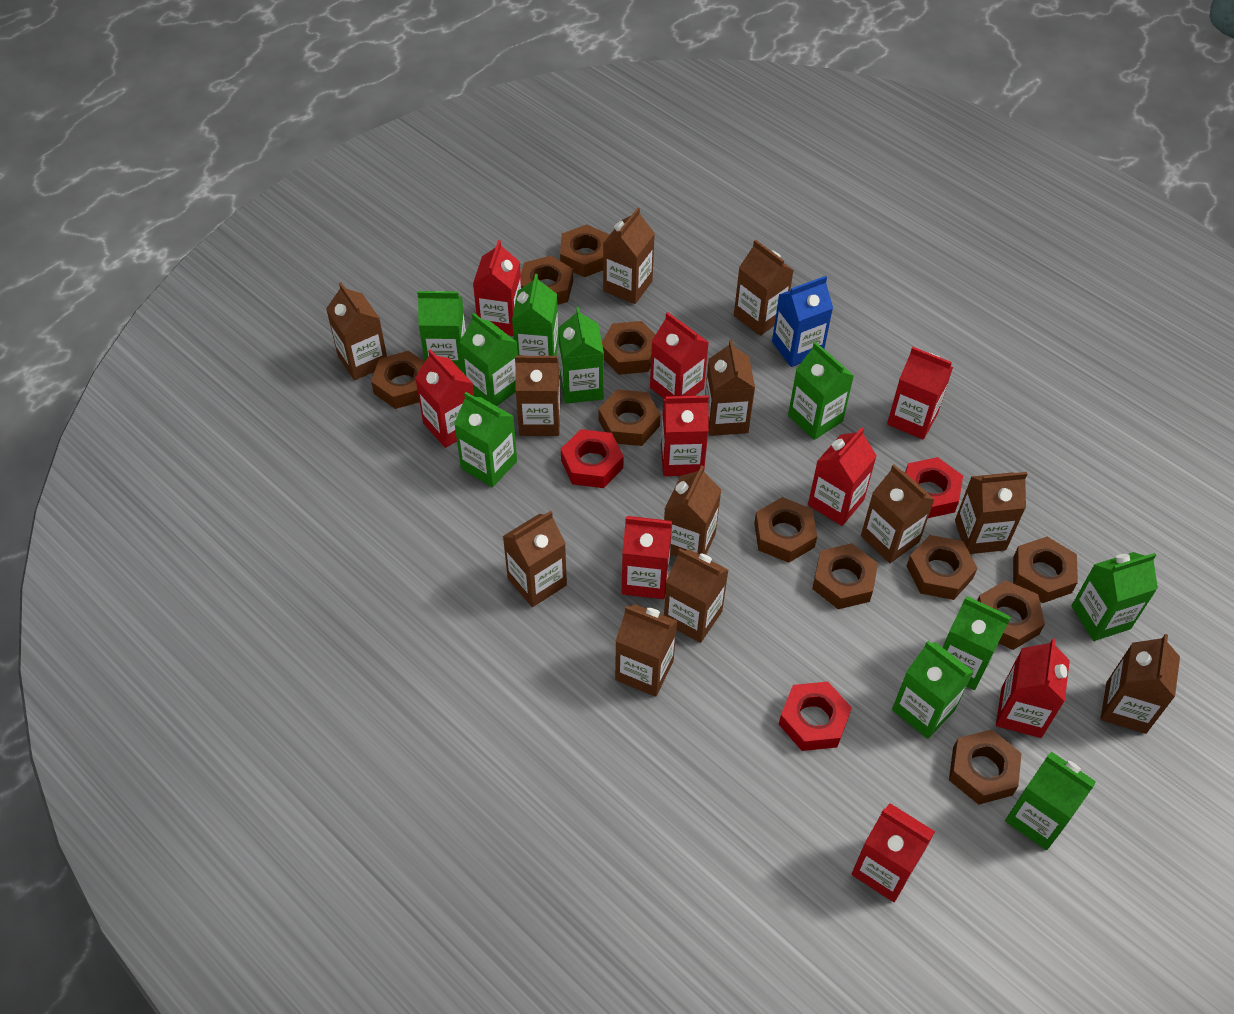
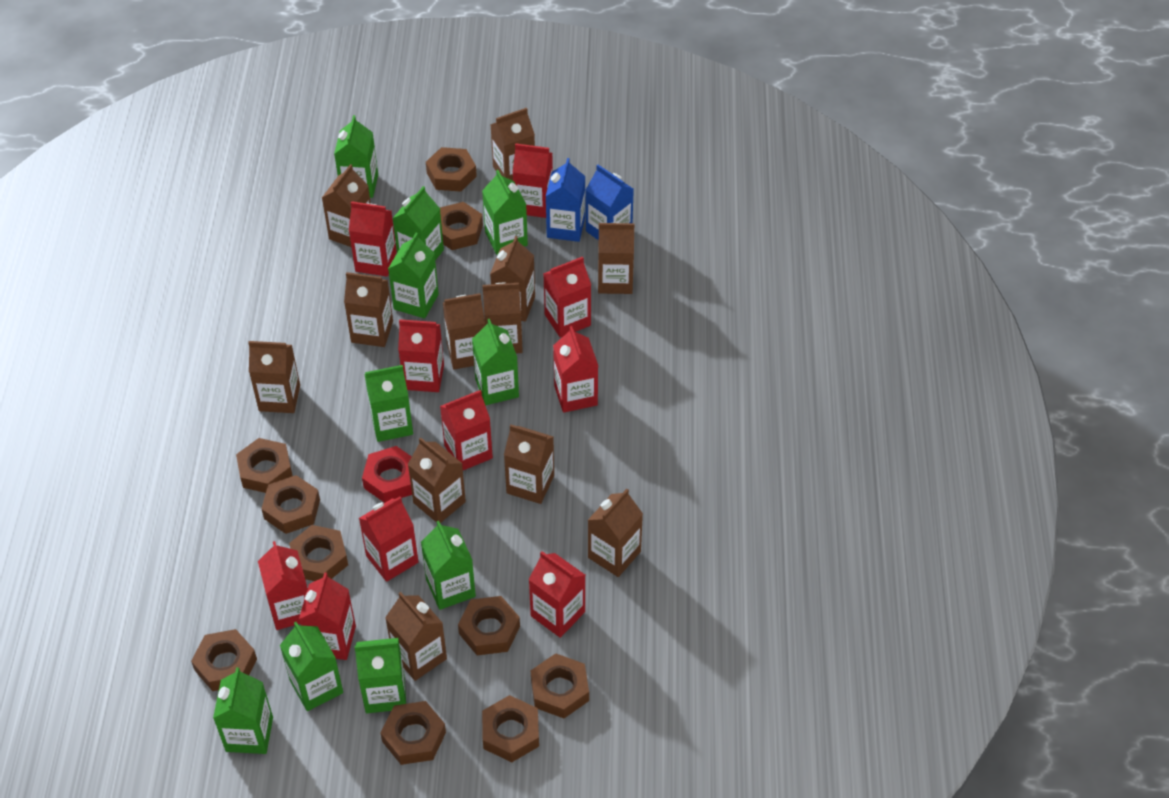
blue carton: [772,276,833,367] = 1 -> [546,158,585,242] [586,165,634,240] = 2
brown nut: [371,351,425,409] [521,256,573,305] [560,224,609,277] [599,389,661,446] [602,321,656,375] [754,497,817,563] [812,543,878,609] [907,535,977,600] [949,729,1022,805] [977,580,1045,650] [1013,537,1078,603] = 11 -> [191,629,257,691] [236,438,293,493] [262,475,320,534] [289,525,348,581] [381,701,446,765] [426,147,477,192] [440,202,483,250] [458,596,520,655] [482,695,539,762] [531,653,589,718] = 10
red carton: [415,349,474,448] [473,240,522,336] [622,516,672,599] [650,312,709,399] [661,395,709,476] [808,427,877,526] [852,803,935,902] [887,347,953,440] [996,639,1070,738] = 9 -> [258,541,308,630] [299,572,356,660] [349,201,397,277] [359,497,418,582] [398,319,444,392] [440,390,493,470] [513,143,553,218] [528,551,585,638] [543,257,591,338] [553,326,598,413] = 10
red nut: [561,429,624,488] [779,682,852,751] [905,457,963,518] = 3 -> [362,446,412,503] = 1

